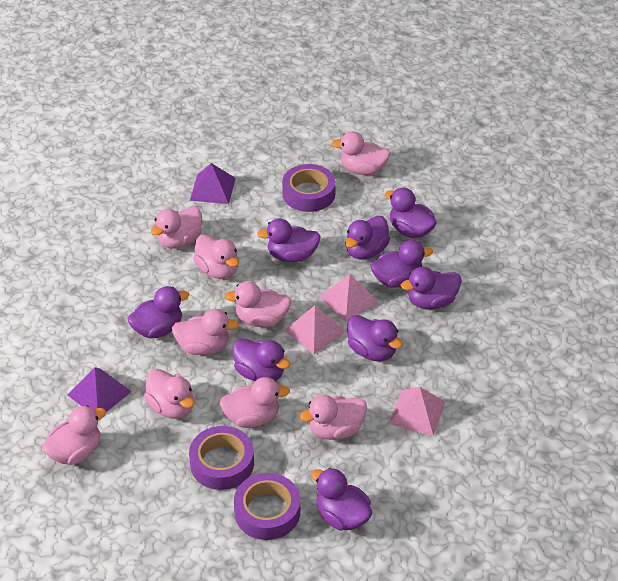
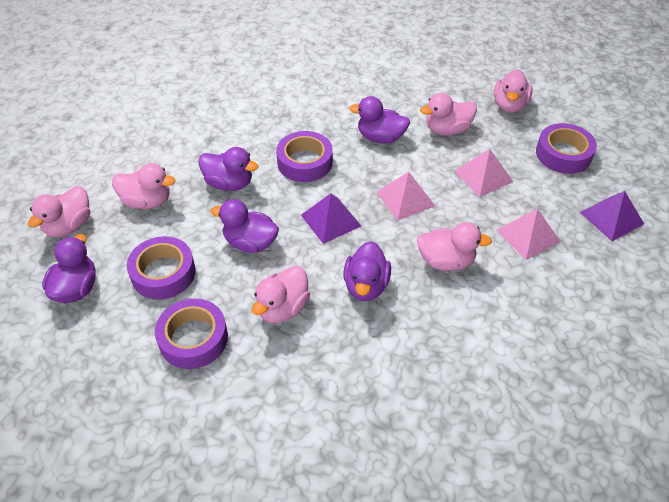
pink duck: [42,406,106,465] [144,369,195,419] [151,206,202,249] [172,309,239,355] [193,234,239,279] [219,377,290,428] [225,281,291,327] [300,395,367,440] [332,131,391,175] = 9 -> [28,186,90,237] [112,163,175,209] [252,266,310,323] [417,222,492,271] [420,93,477,135] [494,69,533,113] = 6
purple duck: [127,286,189,338] [232,338,290,381] [257,219,321,262] [311,468,372,531] [345,216,390,260] [347,315,403,361] [371,240,433,288] [385,187,437,238] [401,267,461,309] = 9 -> [42,234,96,303] [198,147,258,191] [211,199,279,253] [343,241,391,301] [349,96,410,144] = 5
purple tape: [189,426,254,490] [234,473,300,540] [282,164,336,212] = 3 -> [127,236,196,299] [155,299,228,369] [276,131,333,182] [536,123,597,174] = 4

